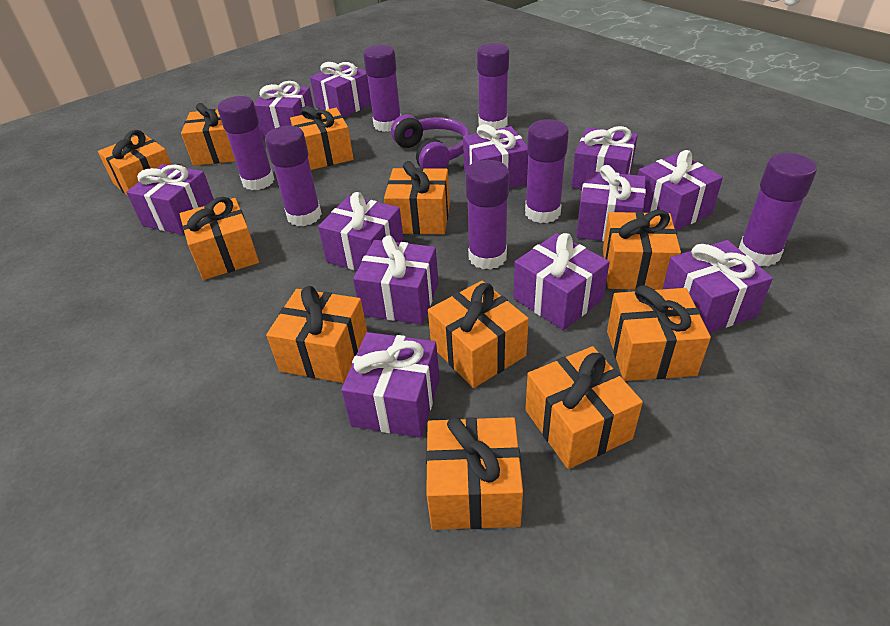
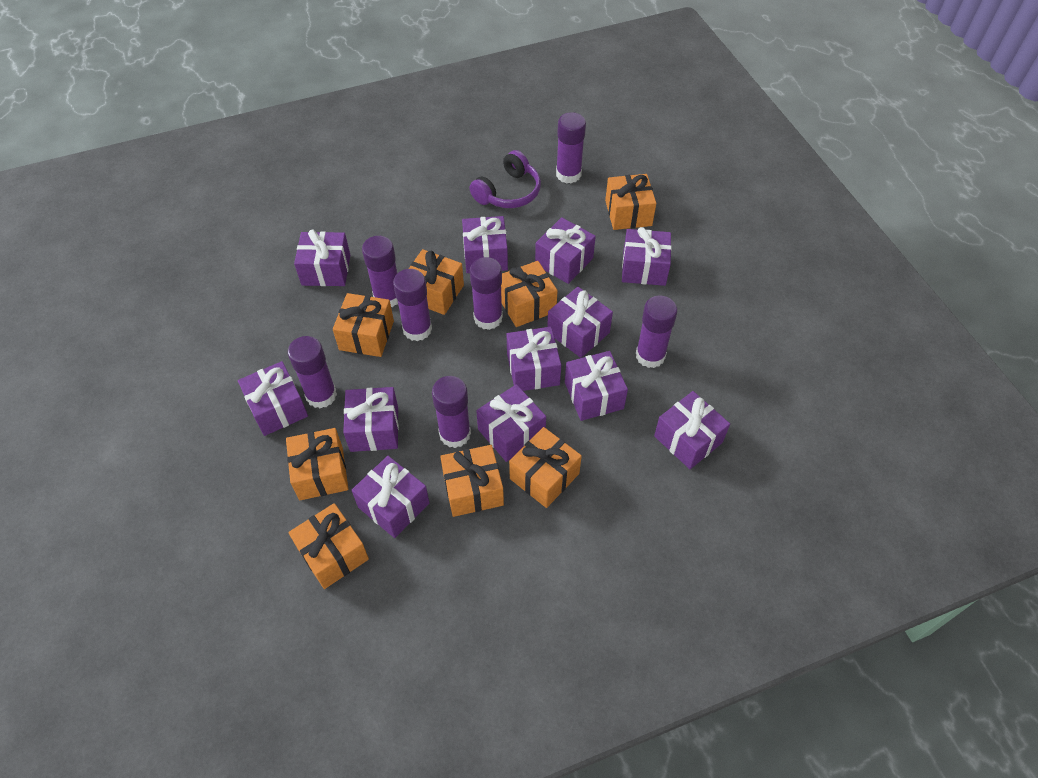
orange gift: [98,130,172,196] [180,197,259,280] [181,103,235,166] [266,286,367,383] [290,106,354,170] [384,161,450,234] [426,417,523,530] [428,281,529,388] [525,346,643,469] [603,210,681,290] [607,285,711,381] = 11 -> [286,428,349,500] [288,503,369,589] [333,293,394,357] [409,249,464,315] [440,445,504,517] [501,261,558,327] [509,427,582,508] [605,174,656,230] = 8

